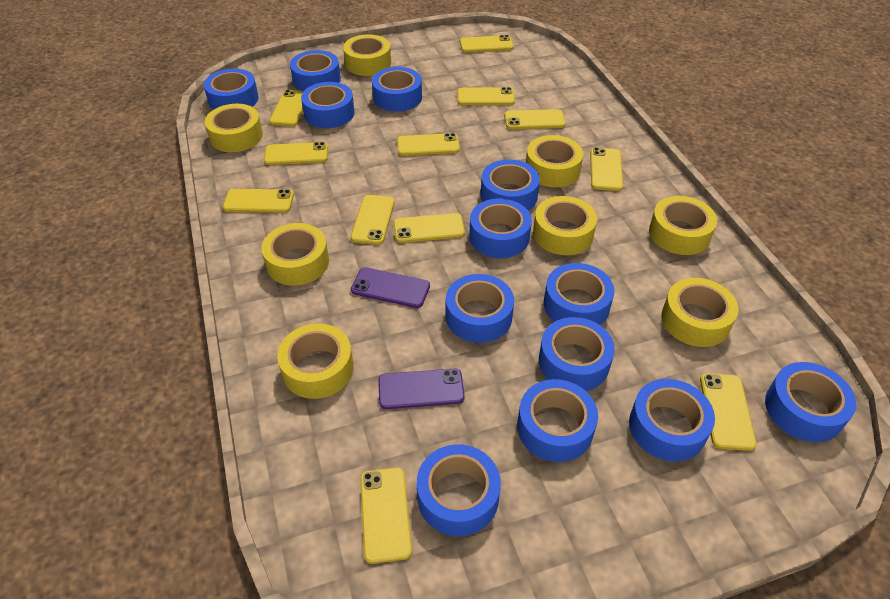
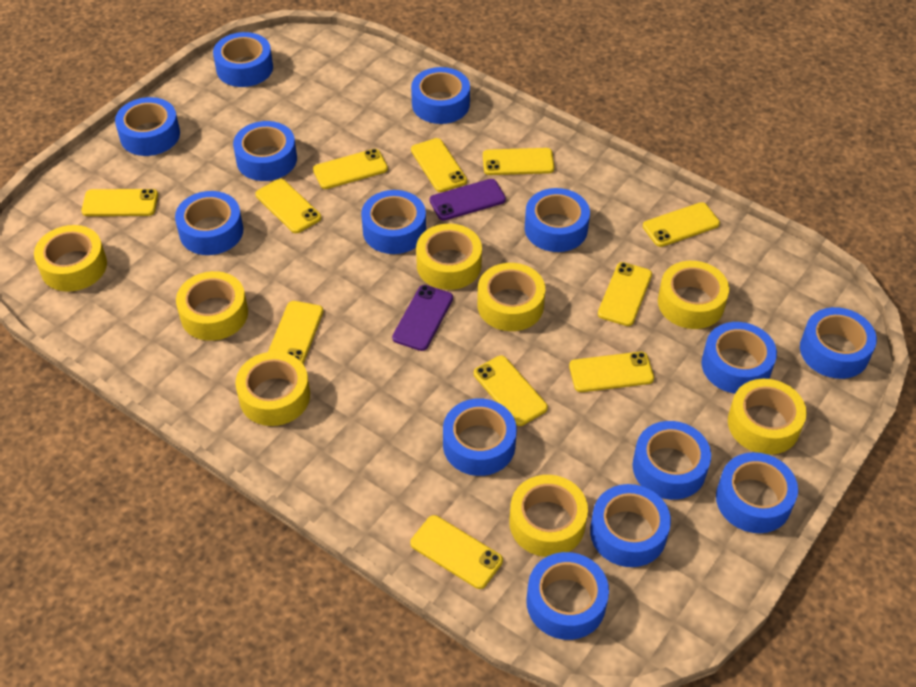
blue tape: [204,69,259,110] [290,50,341,91] [301,82,355,128] [372,67,422,112] [417,444,501,536] [446,274,514,343] [469,198,532,258] [481,159,540,210] [517,379,598,462] [539,317,615,391] [544,263,614,325] [629,379,715,461] [765,362,856,442] = 13 -> [115,97,180,156] [175,191,243,255] [213,32,273,87] [233,121,297,181] [361,190,426,254] [411,67,470,124] [443,399,517,476] [525,188,590,252] [527,552,609,640] [590,484,671,567] [633,421,711,500] [702,322,777,393] [716,452,798,533] [800,307,877,379] = 14
yellow phone: [223,189,294,213] [264,142,328,165] [269,90,304,126] [351,195,395,245] [360,468,412,564] [394,213,465,243] [397,133,460,156] [457,87,515,105] [460,35,514,53] [504,109,566,129] [590,147,623,191] [700,373,757,451] = 12 -> [81,189,158,216] [255,179,321,233] [268,301,323,364] [313,149,388,189] [410,515,503,589] [411,138,467,192] [474,356,548,426] [483,148,554,175] [569,352,654,392] [598,262,652,326] [643,202,720,247] = 11

